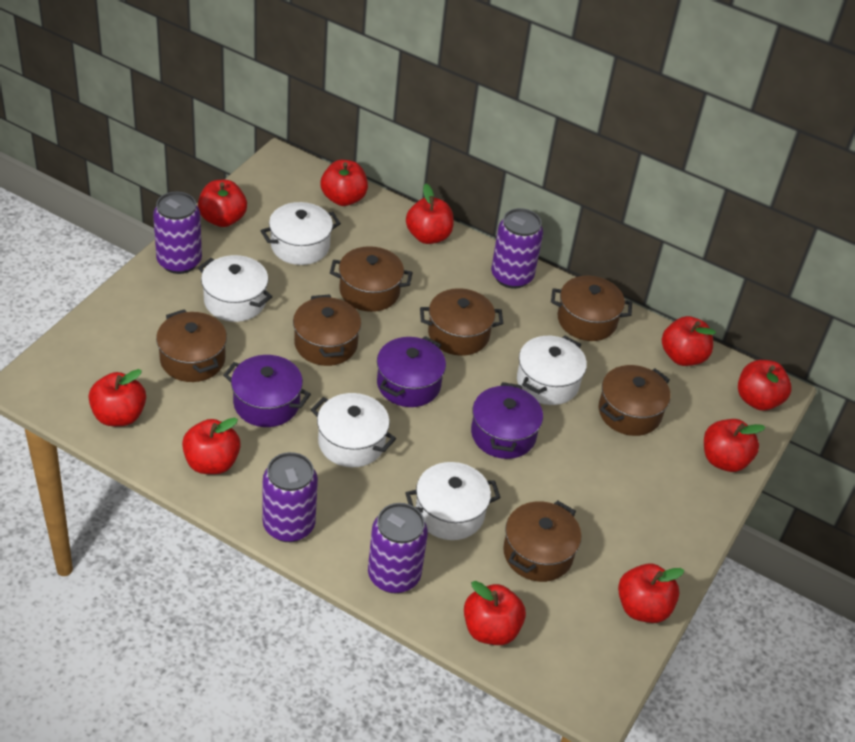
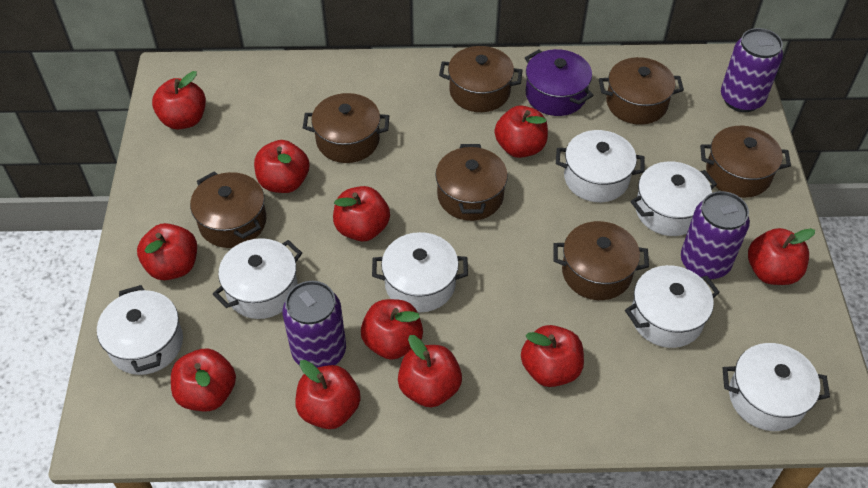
purple can: [153,192,202,274] [262,452,318,542] [368,503,428,593] [491,208,543,289] = 4 -> [282,281,346,368] [681,191,750,280] [721,28,783,112] = 3
purple pot: [223,355,311,427] [377,336,446,407] [471,382,543,459] = 3 -> [525,49,594,116] = 1
red apple: [88,369,146,426] [182,418,241,474] [198,180,247,227] [321,160,368,206] [406,184,454,244] [464,581,526,645] [618,563,684,623] [662,316,716,366] [704,419,765,472] [738,360,792,411] = 10 -> [137,223,197,280] [152,71,206,130] [171,348,236,411] [254,140,309,193] [295,360,361,429] [333,186,390,241] [361,299,423,360] [398,335,462,407] [495,105,548,158] [521,325,584,387] [748,228,815,285] = 11
white pot: [198,255,273,322] [261,202,341,265] [311,393,396,467] [405,462,501,540] [517,336,587,405] = 5 -> [97,285,183,375] [213,238,302,319] [372,232,468,312] [556,130,645,202] [625,265,720,348] [630,161,717,236] [723,343,830,431] = 7

